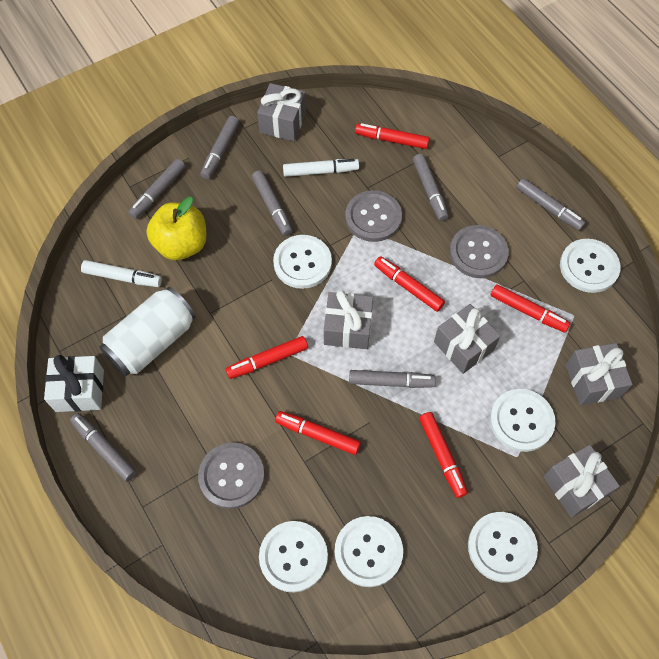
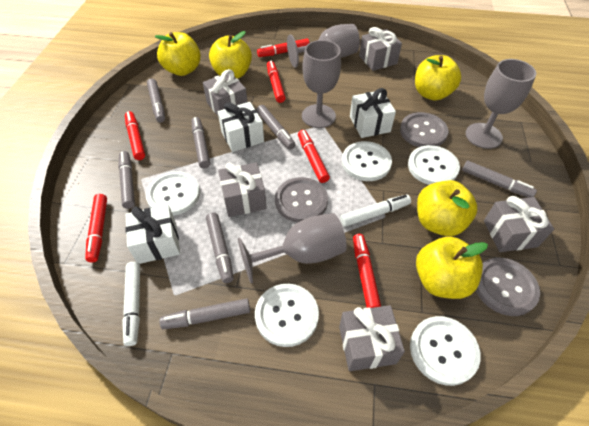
grey goblet: none = 0 -> [238,213,347,283] [287,24,360,68] [302,40,341,128] [466,59,536,149] = 4
white button: [259,521,328,593] [273,235,332,289] [335,516,403,587] [468,512,538,583] [490,389,556,452] [560,239,621,293] = 6 -> [146,171,200,216] [255,284,319,347] [342,141,392,181] [408,145,460,185] [410,316,481,386] = 5
white can: [99,287,196,376] = 1 -> none = 0
white gift: [44,355,104,412] = 1 -> [125,205,180,264] [218,102,264,152] [350,88,396,138] = 3
yellow apple: [147,197,207,260] = 1 -> [155,32,201,76] [209,31,252,79] [415,55,461,101] [416,237,488,299] [417,180,477,236] = 5

